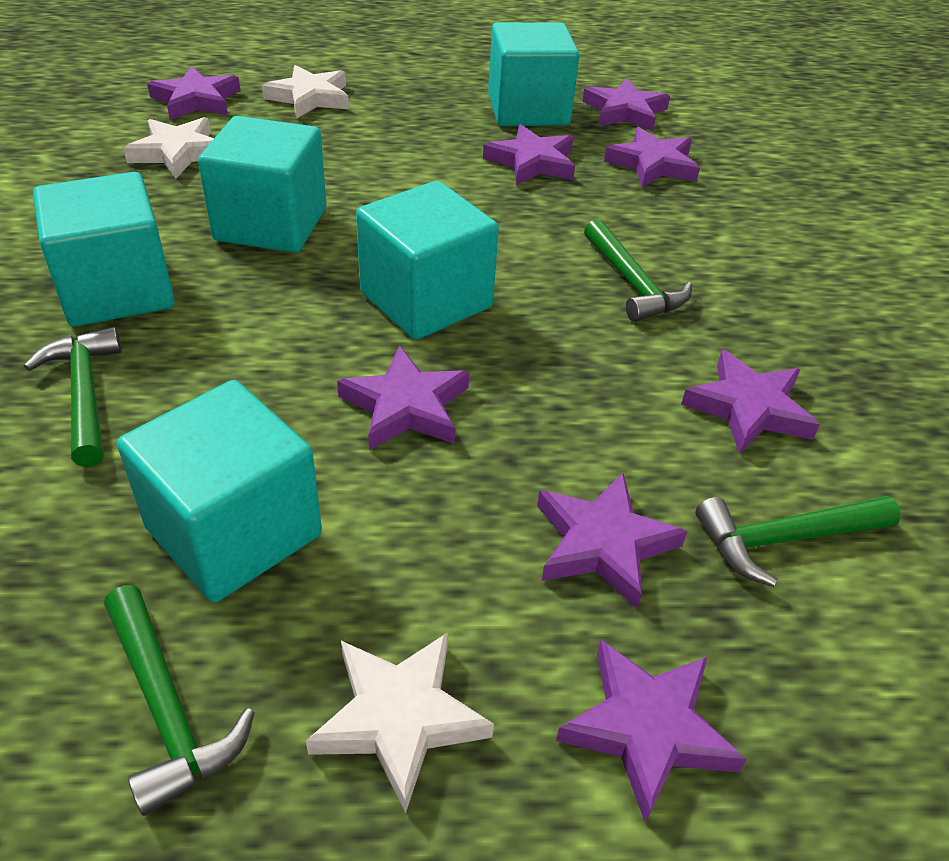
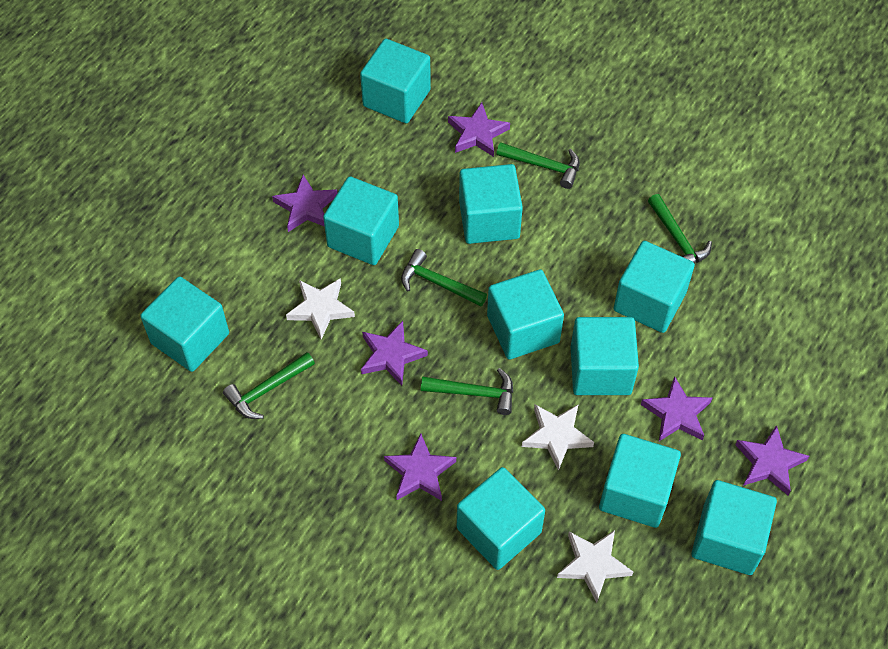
green hammer: [24,327,122,467] [104,585,255,816] [584,219,692,322] [695,496,901,587] = 4 -> [223,352,315,419] [401,249,487,306] [421,368,513,415] [496,142,580,189] [648,194,712,264] = 5
purple star: [147,66,241,120] [337,346,469,450] [483,124,575,185] [537,473,688,608] [556,640,747,823] [582,78,670,131] [604,127,700,188] [681,350,820,454] = 8 -> [272,175,337,232] [361,321,428,386] [384,433,456,501] [448,102,510,157] [641,376,712,441] [735,425,809,495] = 6
turquoise cube: [33,172,175,327] [117,380,322,602] [198,116,326,253] [356,181,499,340] [488,22,579,126] = 5 -> [140,276,229,372] [323,176,399,265] [360,39,431,123] [457,467,545,570] [459,164,523,244] [487,269,564,359] [571,317,639,395] [599,434,681,528] [613,241,695,333] [691,480,777,575] = 10

